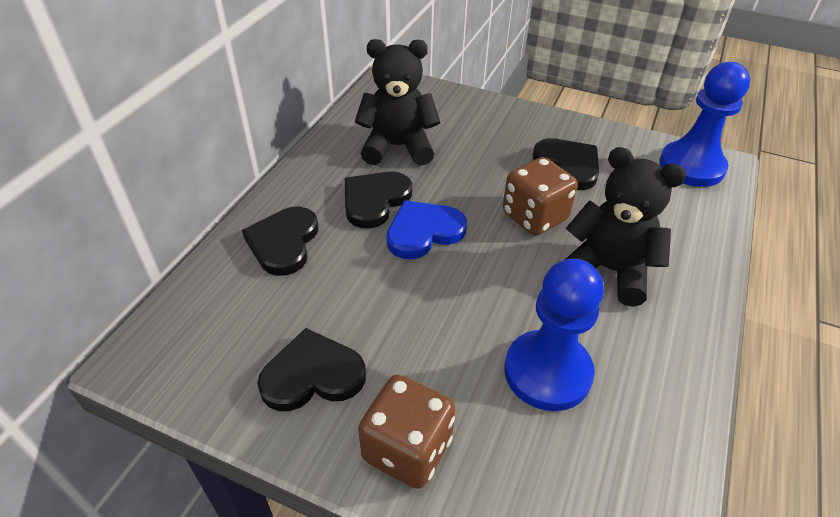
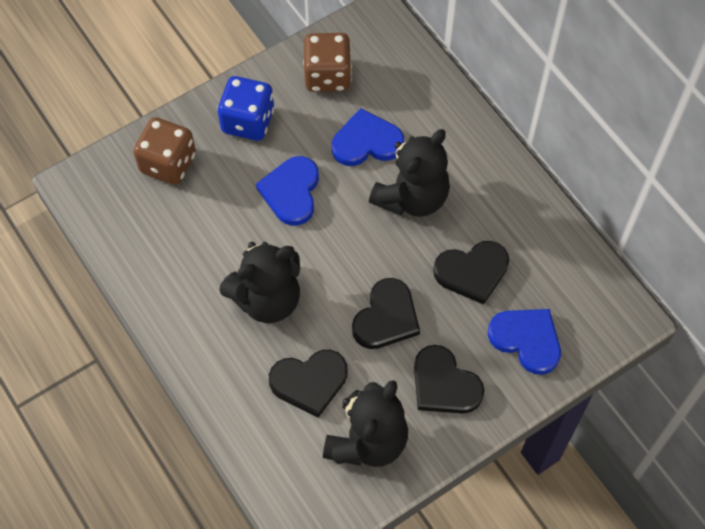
black teddy bear: [355,39,440,166] [565,147,687,307] = 2 -> [219,242,300,323] [323,380,408,467] [369,129,450,217] = 3
blue dice: none = 0 -> [217,76,274,141] = 1
blue heart: [387,200,467,259] = 1 -> [256,156,319,226] [332,108,404,166] [488,309,561,375] = 3
blue pawn: [505,259,604,411] [659,62,750,187] = 2 -> none = 0

